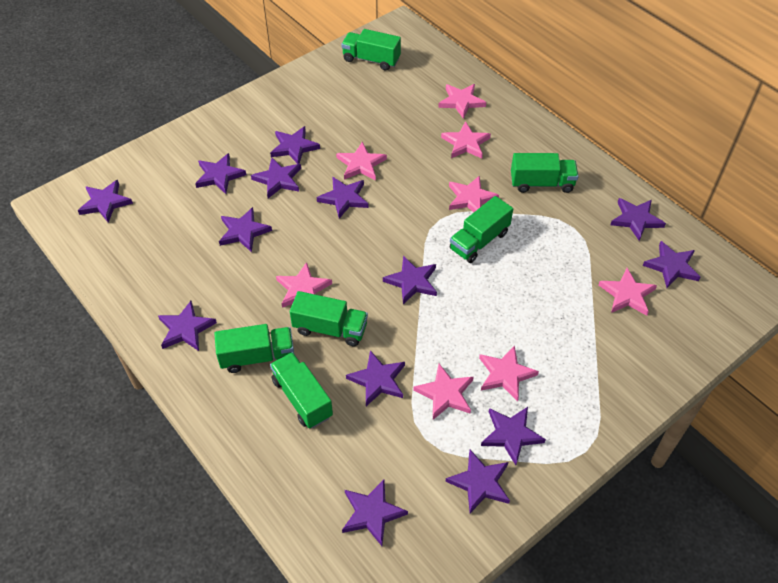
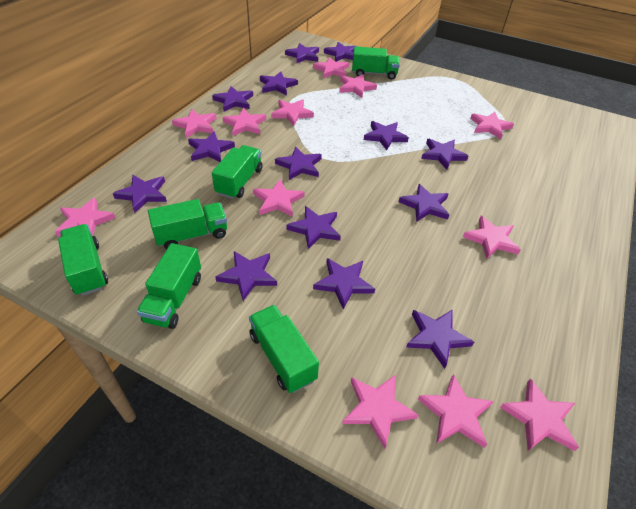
pink star: [276,262,332,308] [336,142,387,180] [413,364,474,420] [438,84,486,119] [441,121,491,158] [449,175,499,213] [479,345,539,401] [599,268,657,316] = 8 -> [55,198,116,237] [172,109,217,138] [222,108,266,136] [253,179,305,217] [271,99,314,126] [313,57,349,78] [339,74,377,98] [342,375,418,449] [418,374,494,448] [463,216,521,259] [470,112,514,139] [500,378,579,451] = 12

